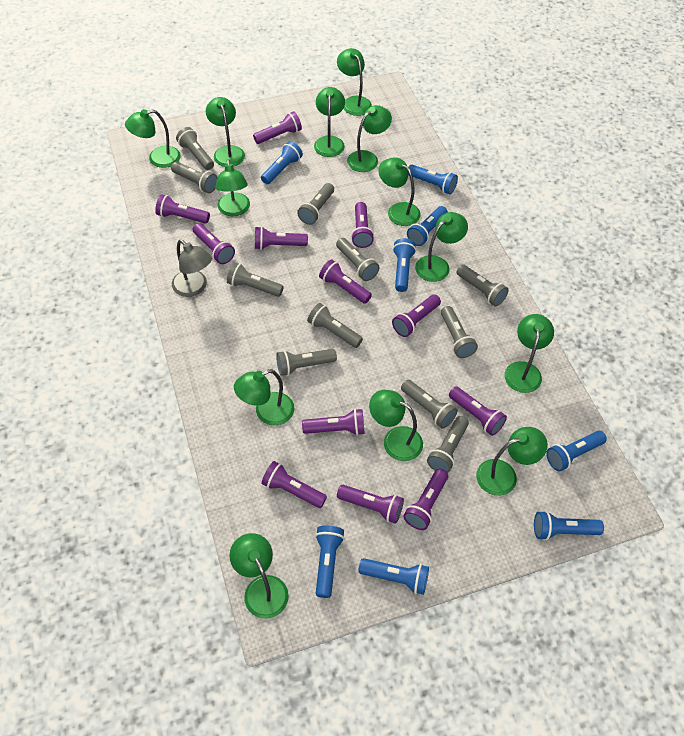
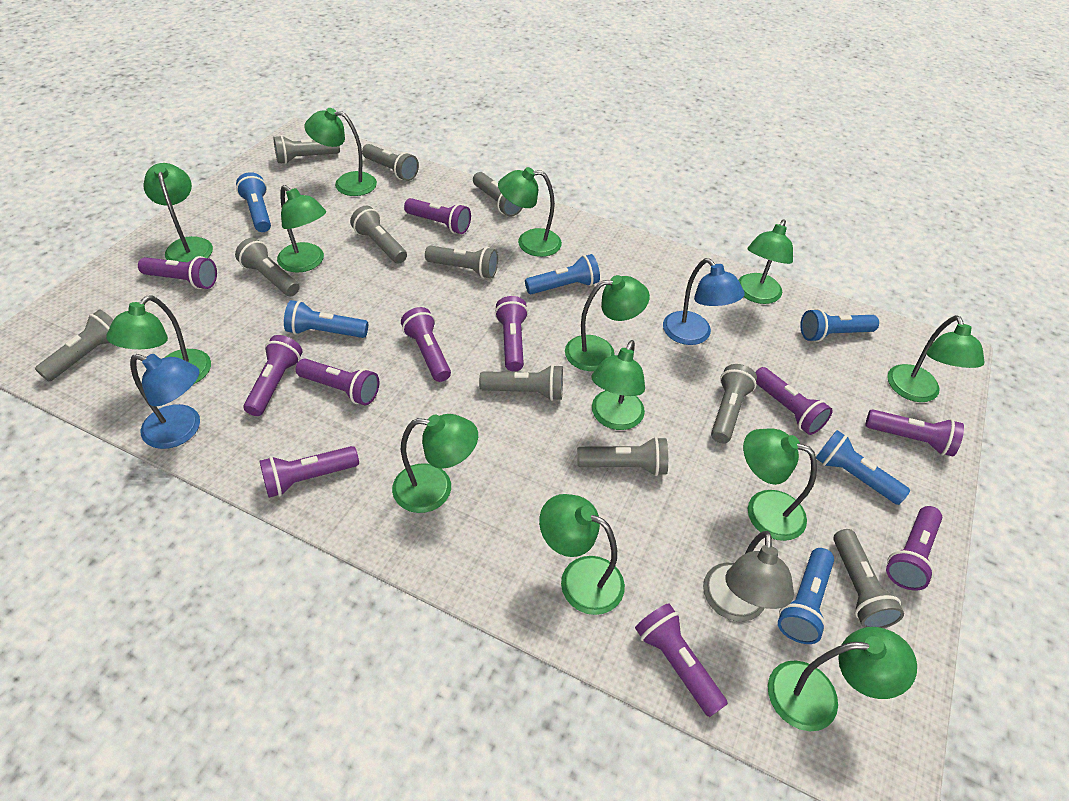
blue flashlight: [261,141,303,184] [315,525,345,598] [358,558,429,595] [393,238,416,292] [407,206,448,246] [408,165,458,195] [534,511,604,540] [546,431,607,471] = 8 -> [236,172,271,232] [284,300,368,338] [525,254,600,294] [778,548,834,644] [800,309,879,342] [816,430,910,505] = 6
blue lamp: none = 0 -> [130,354,200,449] [663,258,745,345] = 2
purple flashlight: [155,194,210,223] [193,223,235,264] [253,111,302,144] [255,226,308,250] [262,461,327,508] [302,409,365,436] [319,259,372,304] [337,485,404,524] [351,202,374,248] [392,294,441,337] [403,469,448,530] [449,386,507,436] = 12 -> [138,256,217,289] [243,335,302,416] [260,446,359,498] [296,358,379,405] [401,307,451,382] [404,198,471,234] [495,296,528,372] [635,603,728,717] [755,367,833,435] [865,409,964,456] [886,506,942,591] = 11

